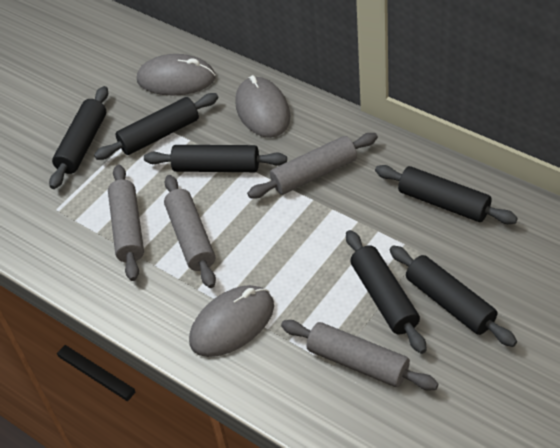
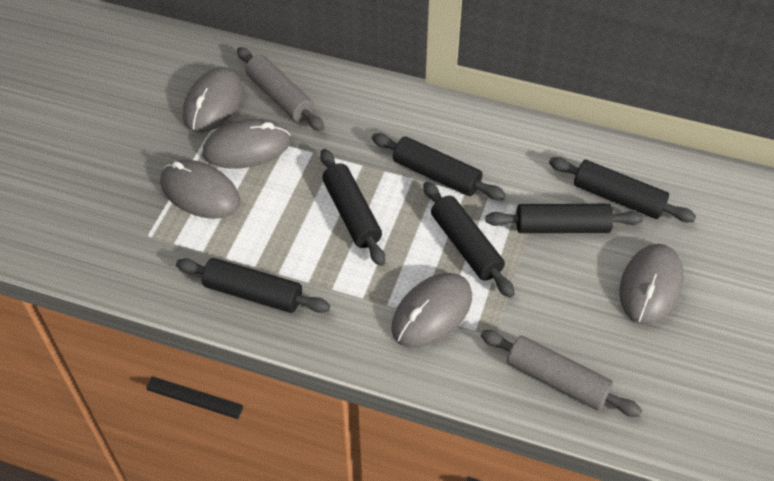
grey mouse: [137,54,216,96] [189,285,274,357] [235,75,290,138] = 3 -> [160,160,240,219] [183,67,243,133] [202,119,291,169] [391,273,472,348] [620,244,684,325] = 5
grey rolling pin: [108,165,144,281] [164,175,216,288] [247,133,378,199] [281,320,439,391] = 4 -> [237,47,324,131] [481,330,642,417] = 2

